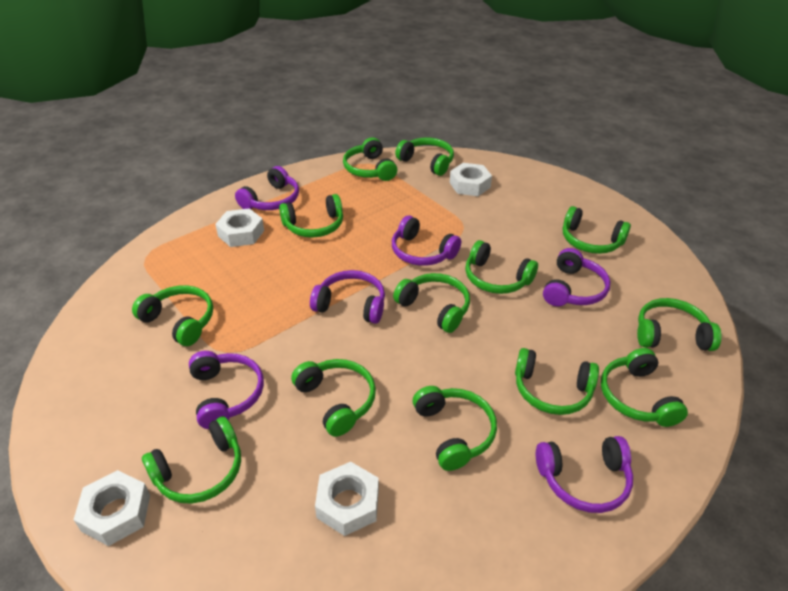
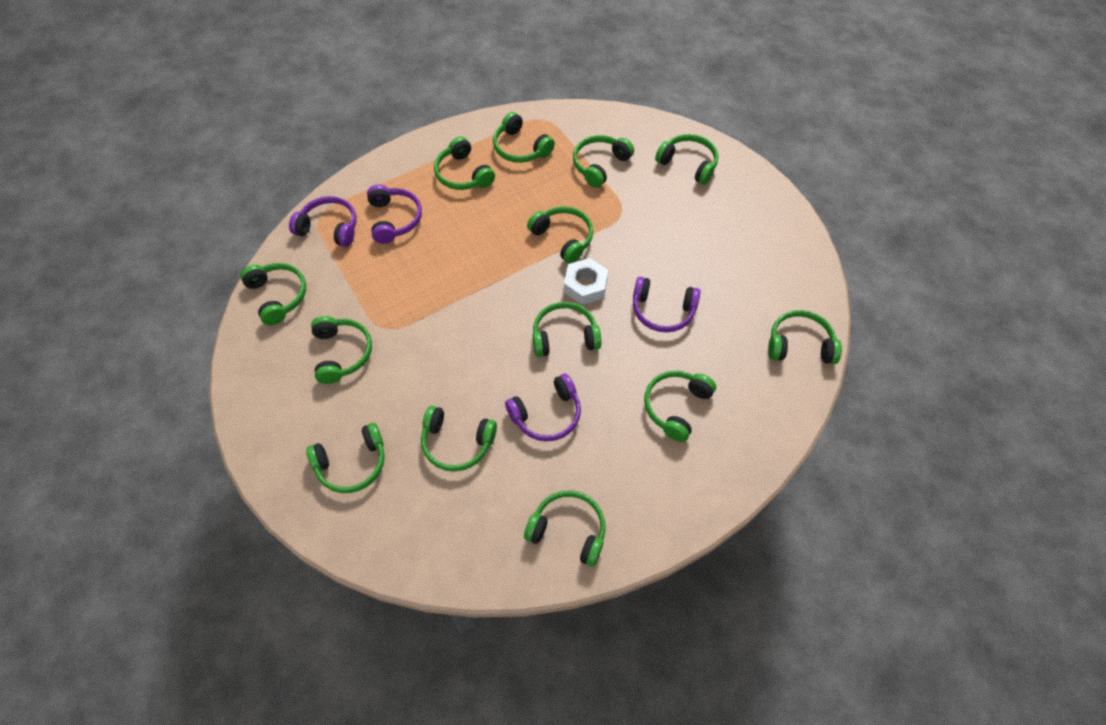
purple headphones: [189,351,264,429] [235,166,299,210] [310,270,385,324] [392,215,461,266] [536,436,633,513] [543,248,610,306] = 6 -> [289,196,356,247] [367,185,422,244] [505,374,581,442] [633,277,701,332] = 4
white nut: [73,470,150,546] [215,208,264,247] [315,462,379,536] [450,163,492,196] = 4 -> [564,258,608,305] = 1

